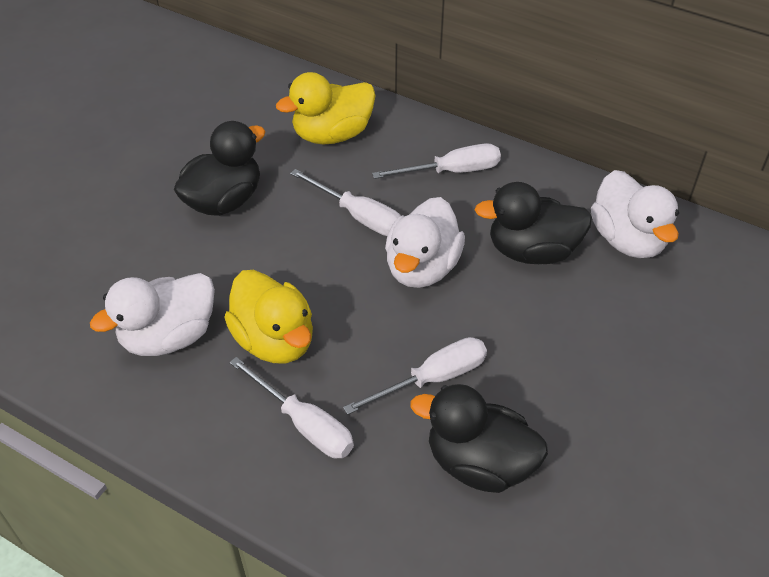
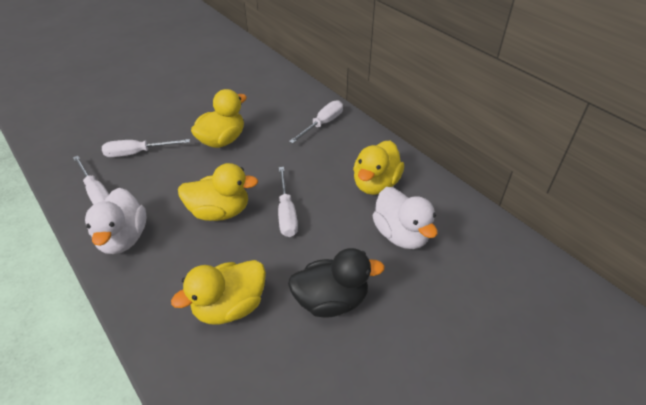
black duck: [174,121,266,216] [411,384,548,493] [475,182,592,264] = 3 -> [288,248,385,318] = 1
white duck: [90,273,215,356] [385,197,465,288] [591,170,679,258] = 3 -> [85,188,147,254] [372,187,438,249] = 2
yellow duck: [224,270,313,363] [276,72,376,144] = 2 -> [171,260,266,324] [178,163,258,221] [191,89,247,148] [353,140,404,195] = 4

